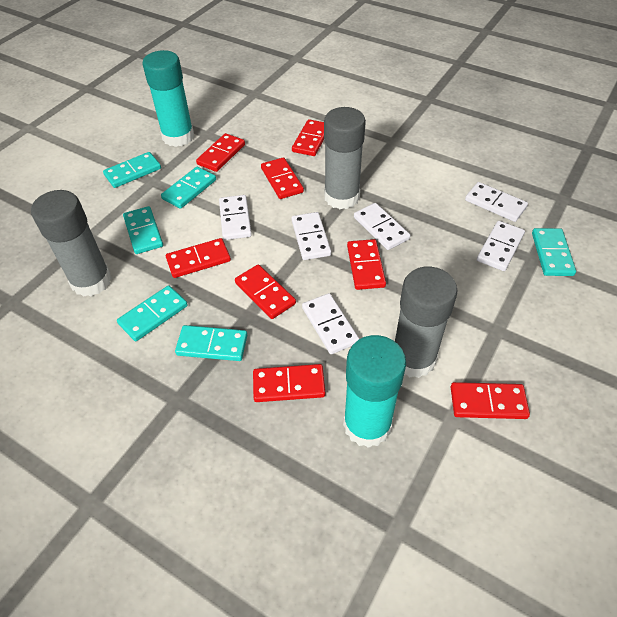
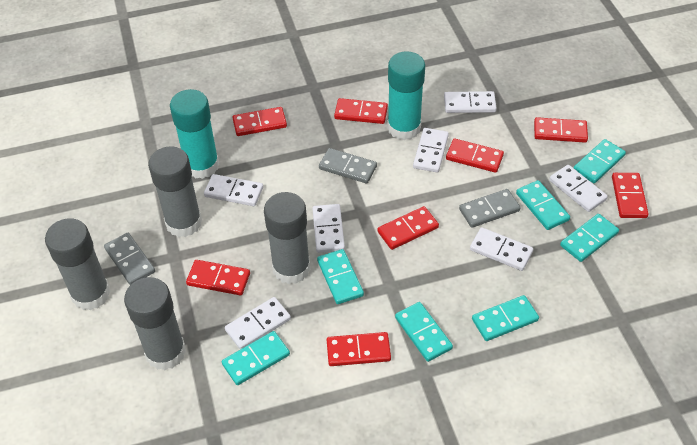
grey domino: none = 0 -> [104,233,155,285] [319,148,377,184] [459,189,521,228] = 3
grey glue stick: [31,190,112,297] [324,107,366,209] [395,267,458,378] = 3 -> [45,218,110,311] [124,277,186,370] [148,146,202,237] [264,192,310,284] = 4
turquoise domino: [103,152,161,188] [117,285,188,341] [123,206,163,254] [161,167,216,209] [175,325,247,361] [532,228,576,276] = 6 -> [222,331,290,385] [317,249,364,304] [395,302,453,362] [472,295,539,341] [516,180,570,230] [560,214,619,262] [574,139,626,183] = 7
white domino: [219,195,252,240] [291,212,331,260] [302,293,359,354] [354,203,410,250] [465,182,528,222] [477,221,525,271] = 6 -> [204,174,263,206] [225,297,291,349] [312,204,345,253] [413,128,449,172] [444,91,497,113] [470,227,533,271] [549,165,608,212] = 7

